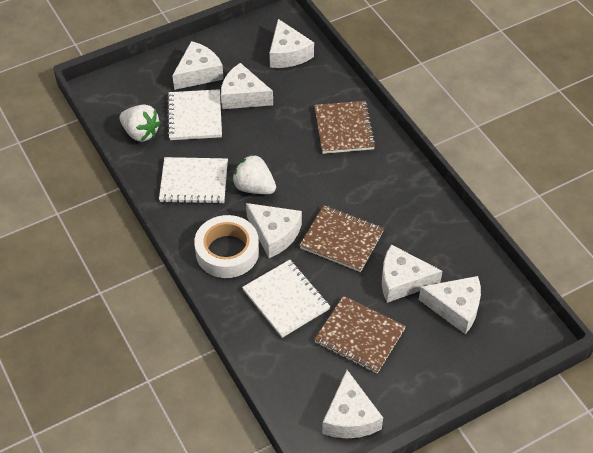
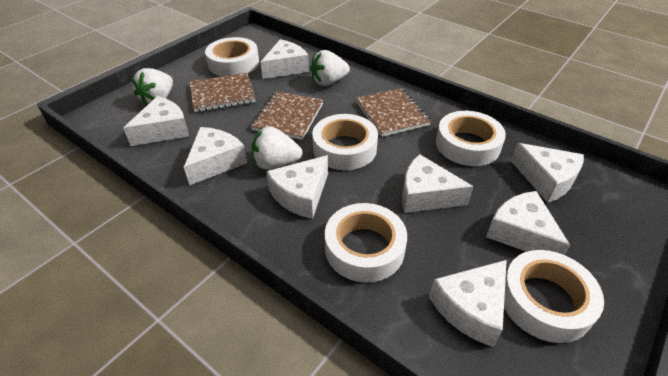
white cheese: [172,41,224,90] [221,63,273,109] [246,203,302,258] [269,19,314,68] [322,370,383,439] [382,245,442,303] [419,276,481,334] = 7 -> [123,96,189,146] [184,127,247,185] [261,39,309,79] [266,155,328,219] [402,154,474,213] [429,260,507,347] [486,191,571,255] [511,143,584,203] = 8
white notebook: [159,157,228,204] [167,89,222,140] [242,260,330,338] = 3 -> none = 0
white strawberry: [119,104,161,142] [232,154,276,194] = 2 -> [131,68,173,105] [252,126,302,170] [310,50,350,86] = 3
white tape: [194,215,259,278] = 1 -> [205,37,259,76] [312,114,378,170] [325,203,407,283] [436,111,506,166] [504,250,604,343] = 5

